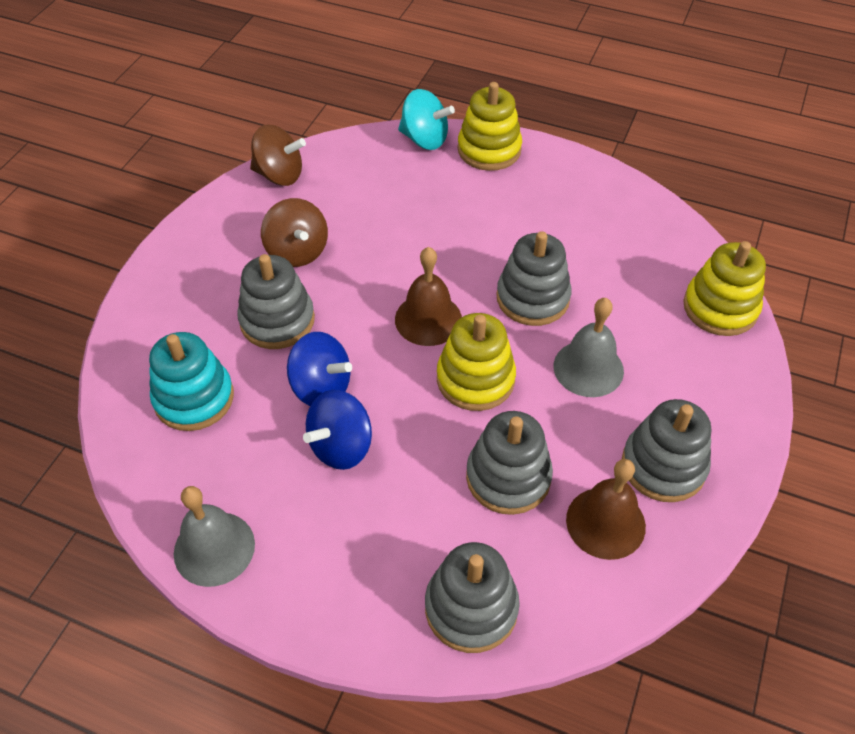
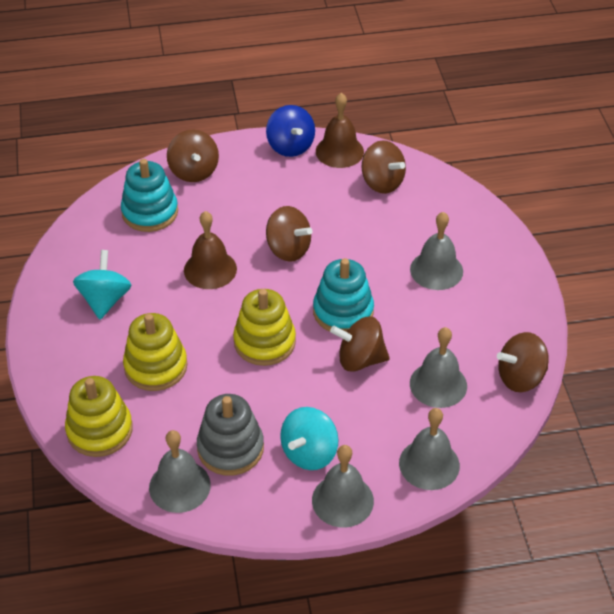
blue spinning top: [287,332,352,406] [303,390,372,470] = 2 -> [266,105,315,157] = 1
brown spinning top: [250,125,306,186] [261,198,328,267] = 2 -> [167,129,219,182] [266,206,312,262] [330,317,390,372] [362,140,406,194] [497,332,549,392] = 5
grey bell: [174,486,255,587] [554,298,624,397] = 2 -> [149,430,211,513] [312,445,374,528] [399,408,460,490] [410,212,463,290] [410,327,467,408] = 5
grey stacking toy: [237,254,315,349] [425,542,520,653] [466,411,553,515] [496,231,572,326] [622,399,711,502] = 5 -> [197,394,264,476] = 1
turquoise spinning top: [398,89,455,150] = 1 -> [73,250,131,319] [280,407,338,470] = 2
turquoise stacking toy: [149,332,234,431] = 1 -> [121,159,178,232] [313,258,374,332] = 2

